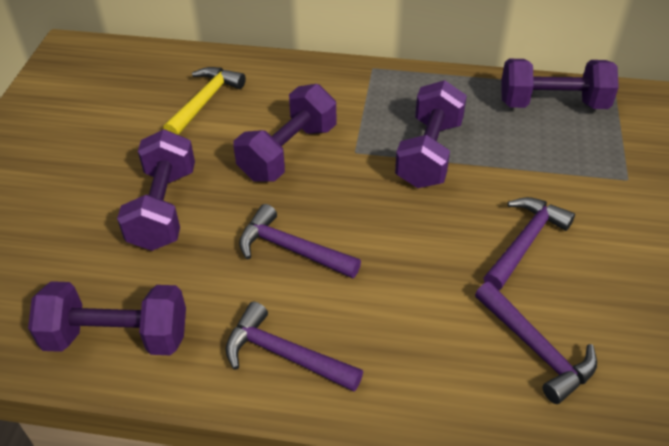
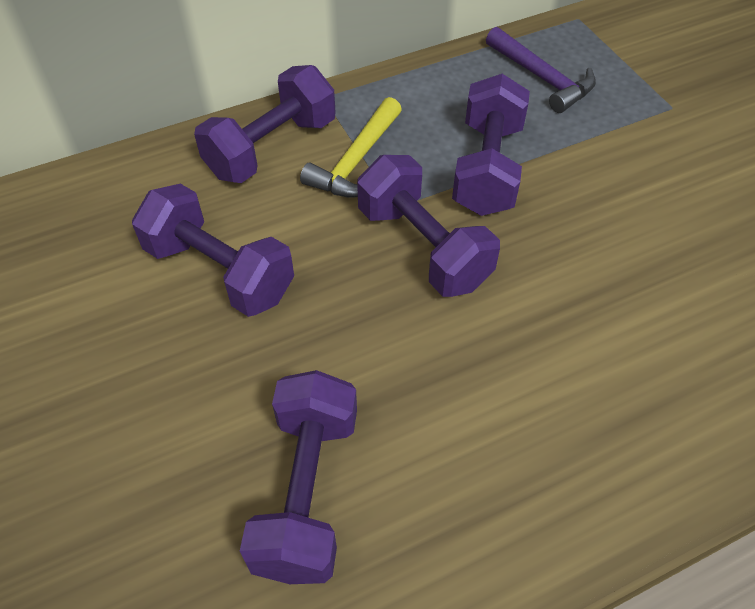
purple hammer: [225,302,363,392] [239,204,361,279] [475,282,597,404] [484,197,575,290] = 4 -> [486,27,596,113] = 1

